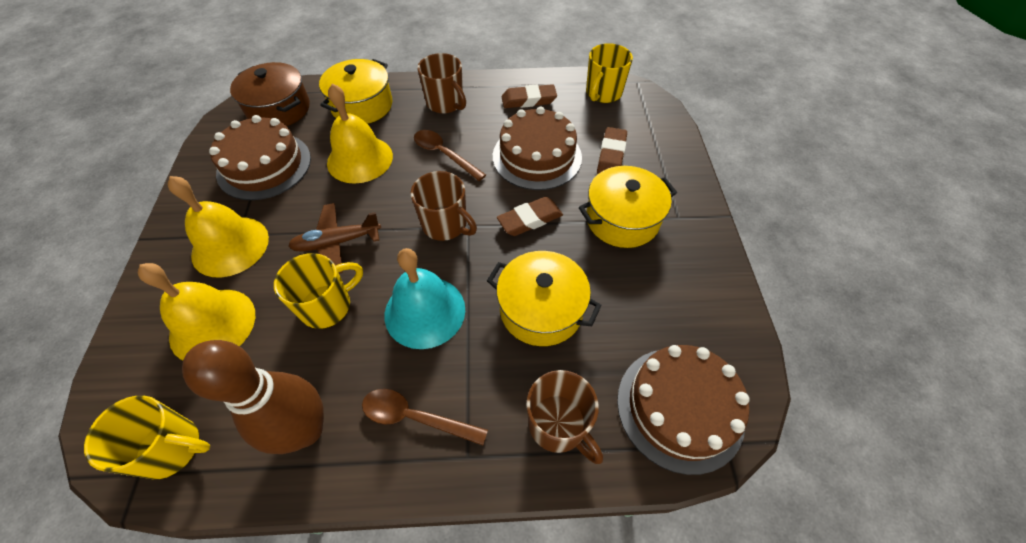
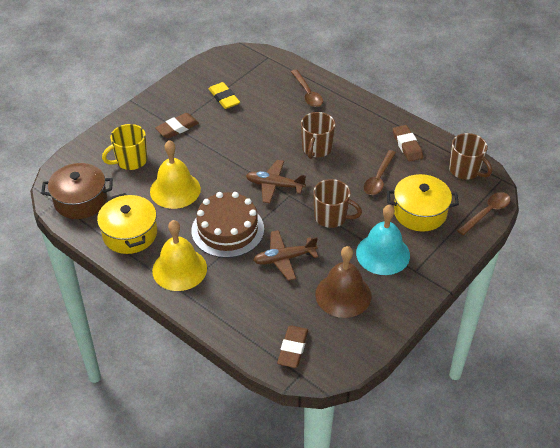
brown bell: none = 0 -> [315,246,371,318] = 1
brown bowling pin: [182,340,324,454] = 1 -> none = 0
brown cake: [209,115,311,200] [493,107,582,190] [617,345,750,475] = 3 -> [192,192,264,258] = 1
brown plane: [288,203,381,274] = 1 -> [246,160,306,203] [253,230,318,281] = 2
brown spoon: [362,389,488,445] [414,130,486,181] = 2 -> [291,69,323,107] [364,150,396,195] [457,192,511,235] = 3
yellow bell: [138,263,255,360] [167,176,269,277] [327,84,393,184] = 3 -> [150,140,201,209] [152,220,207,291] = 2
yellow eraser: none = 0 -> [209,82,240,109] = 1
yellow mug: [84,396,210,479] [274,253,363,329] [586,43,633,103] = 3 -> [102,124,147,170] = 1
yellow pot: [319,59,392,124] [487,251,602,346] [579,166,677,248] = 3 -> [97,193,157,254] [387,174,459,232] = 2

